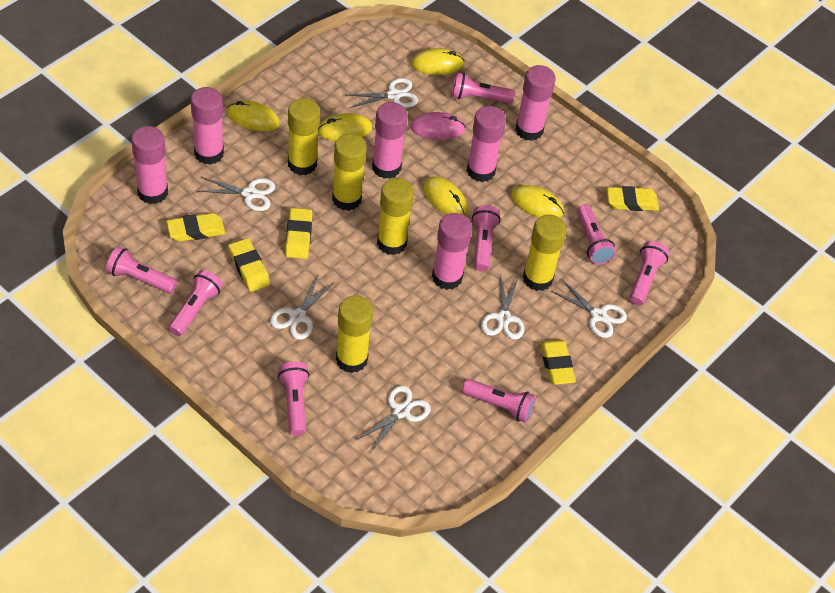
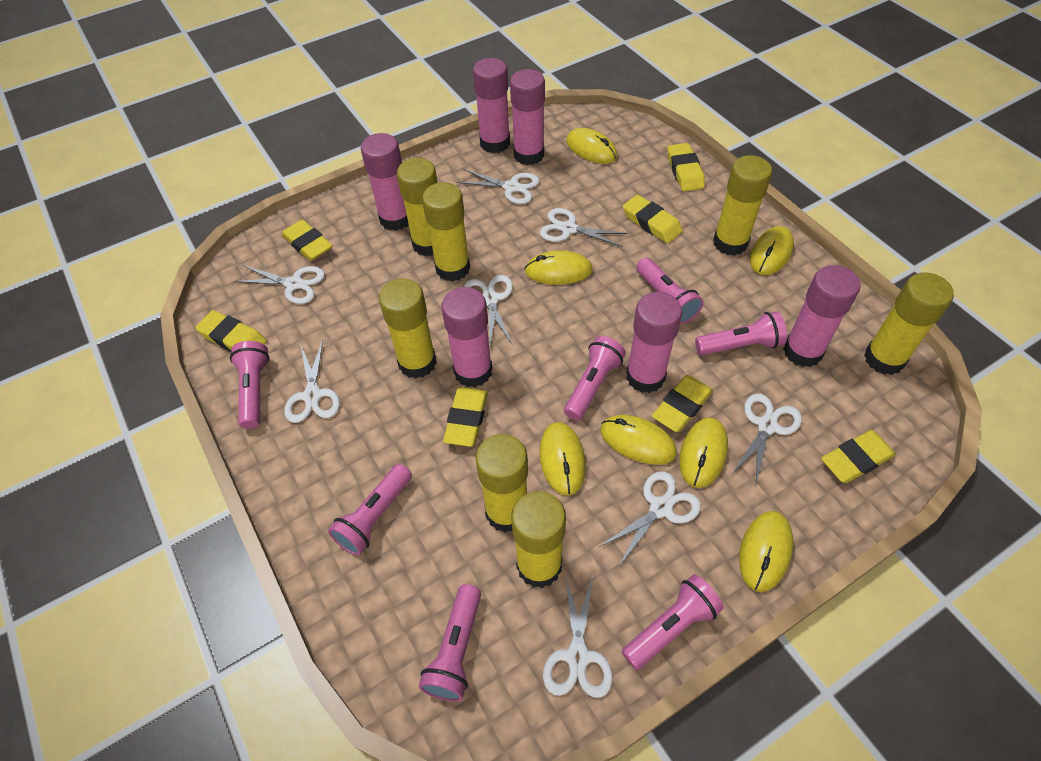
pink flashlight: [106,246,177,294] [169,270,223,336] [278,361,309,436] [452,73,515,104] [462,379,536,423] [472,205,501,271] [577,205,616,265] [630,241,669,305] = 8 -> [230,341,270,429] [328,464,412,556] [419,584,481,702] [564,336,626,421] [622,574,724,670] [636,258,703,324] [695,311,787,356] = 7
pink mouse: [410,112,465,140] = 1 -> none = 0
white scissors: [197,177,275,211] [270,276,334,340] [346,78,418,108] [356,385,431,452] [481,275,524,340] [551,280,627,338] = 6 -> [234,265,325,304] [284,340,340,423] [457,169,539,204] [464,275,513,345] [540,208,628,247] [543,574,612,698] [599,471,701,566] [732,394,802,485] = 8
yellow eraser: [166,213,225,242] [228,238,270,292] [285,208,312,259] [540,340,576,385] [606,186,659,211] = 5 -> [195,310,267,352] [281,220,333,261] [443,387,488,447] [623,195,683,243] [652,375,713,432] [667,143,705,191] [821,430,896,483] = 7
yellow glue stick: [288,98,320,175] [332,134,367,211] [336,295,373,373] [377,178,414,255] [523,215,567,291] = 5 -> [379,278,436,379] [397,158,438,256] [422,182,470,282] [475,434,528,533] [511,491,566,588] [713,155,772,256] [864,273,954,375] = 7
yellow mouse: [227,100,280,131] [318,113,372,141] [411,48,464,75] [423,176,467,216] [511,185,564,218] = 5 -> [524,250,593,285] [539,422,586,496] [566,128,617,164] [600,415,677,465] [679,417,728,488] [739,511,793,592] [750,226,794,275] = 7

